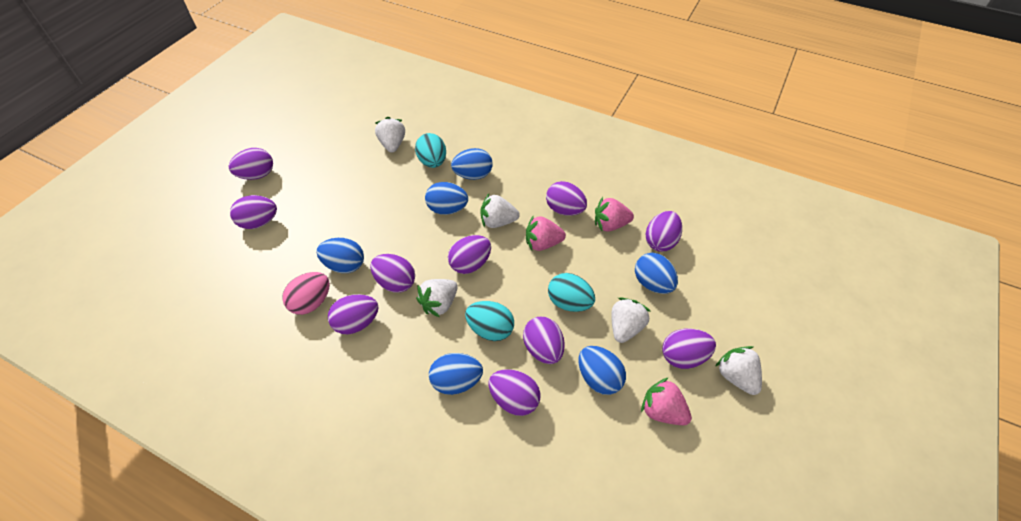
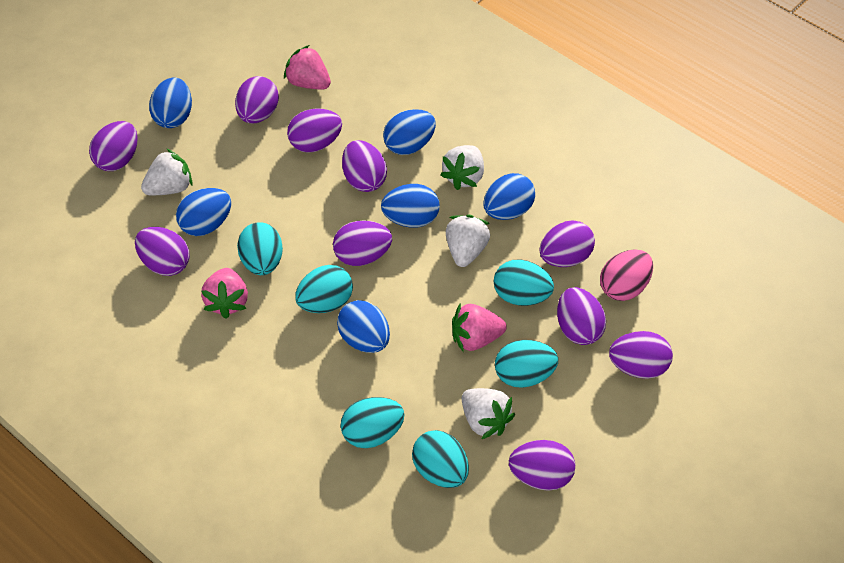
turquoise egg: [415,133,446,168] [465,301,514,341] [548,273,595,312] = 3 -> [237,222,283,275] [295,265,353,313] [341,397,404,448] [412,430,469,488] [494,259,554,306] [495,340,558,388] = 6
white strawberry: [375,117,405,152] [416,279,458,317] [480,194,520,228] [611,297,651,343] [715,346,762,395] = 5 -> [141,148,193,195] [440,145,484,190] [446,215,490,267] [462,388,515,439] = 4

